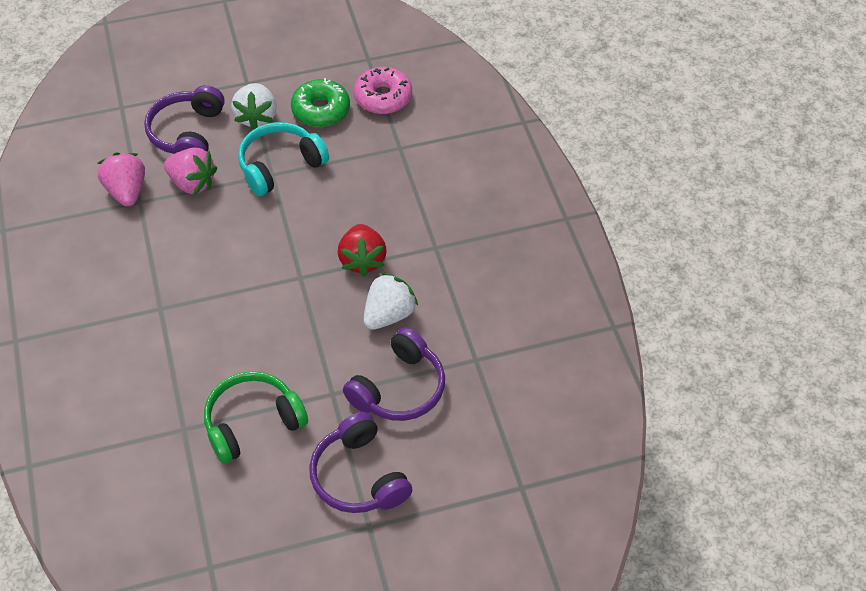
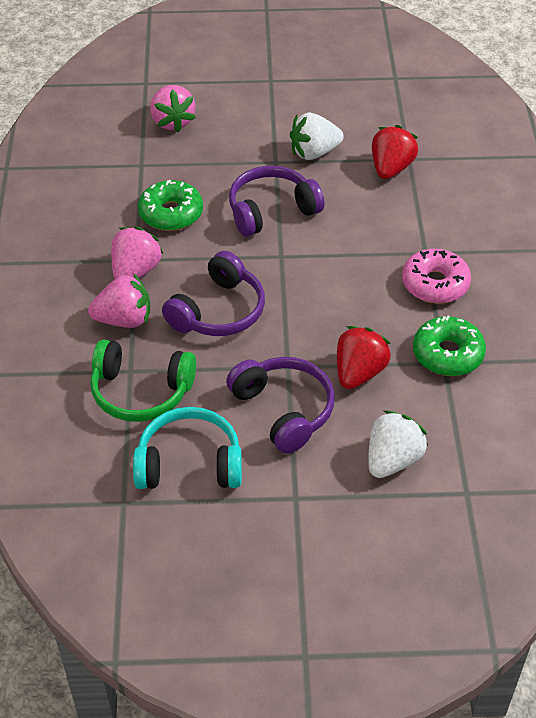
green donut: [291,78,350,127] = 1 -> [138,180,203,231] [413,315,486,376] = 2
pink strawberry: [98,152,145,207] [164,148,217,195] = 2 -> [88,273,150,328] [111,227,163,279] [151,85,196,132] = 3
red strawberry: [338,224,387,276] = 1 -> [337,326,391,389] [372,125,418,179] = 2

